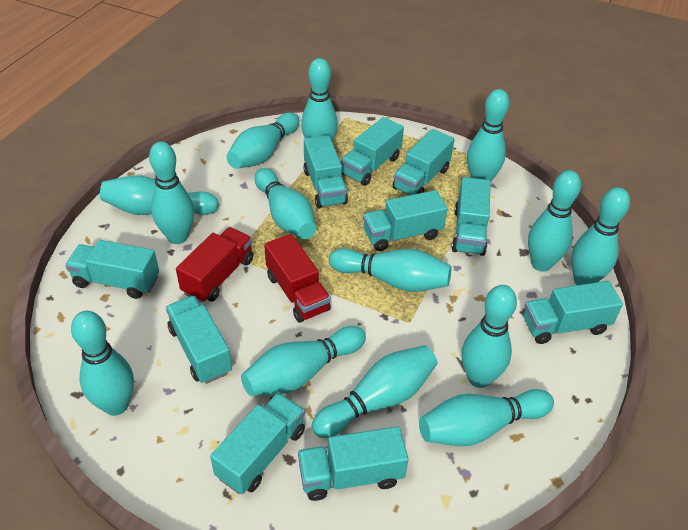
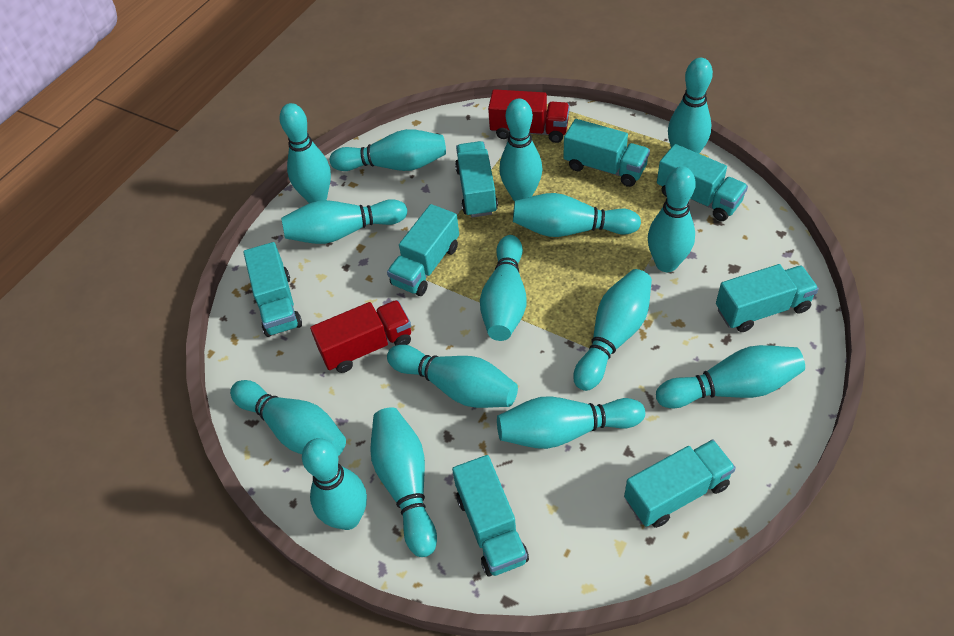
turquoise bowling pin: [71,311,134,416] [100,175,219,215] [149,142,194,244] [226,112,299,169] [241,326,366,396] [254,168,317,239] [301,58,338,142] [312,345,437,438] [329,248,451,292] [419,389,554,446] [462,285,517,388] [467,89,509,183] [528,170,581,272] [571,187,630,285] = 14 -> [230,380,346,456] [280,103,331,203] [281,199,407,244] [302,438,367,530] [330,129,446,171] [370,407,437,557] [387,345,518,408] [480,235,526,341] [497,396,645,449] [499,98,542,201] [513,193,641,237] [573,269,652,391] [648,167,696,272] [656,345,805,408] [668,58,713,154] = 15
turquoise truck: [65,240,159,299] [166,296,232,384] [210,393,305,495] [298,426,408,501] [303,135,348,208] [341,117,404,186] [363,190,448,251] [392,129,455,195] [452,177,490,256] [524,281,623,344] = 10 -> [243,242,302,337] [387,204,459,296] [452,455,529,576] [455,141,498,217] [563,119,650,187] [624,440,736,528] [657,144,748,221] [716,264,819,332] = 8

